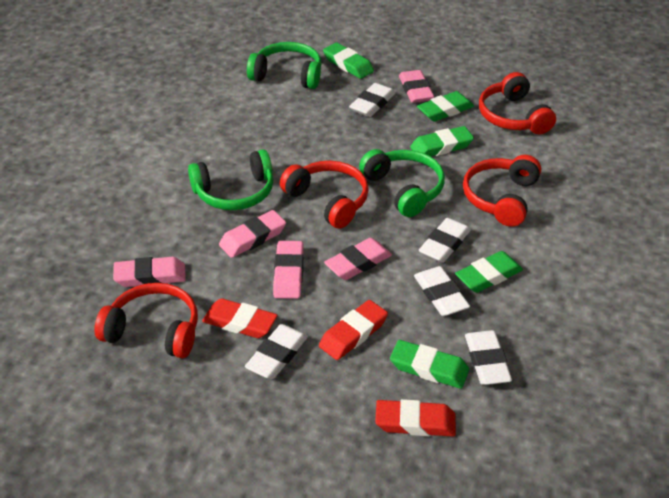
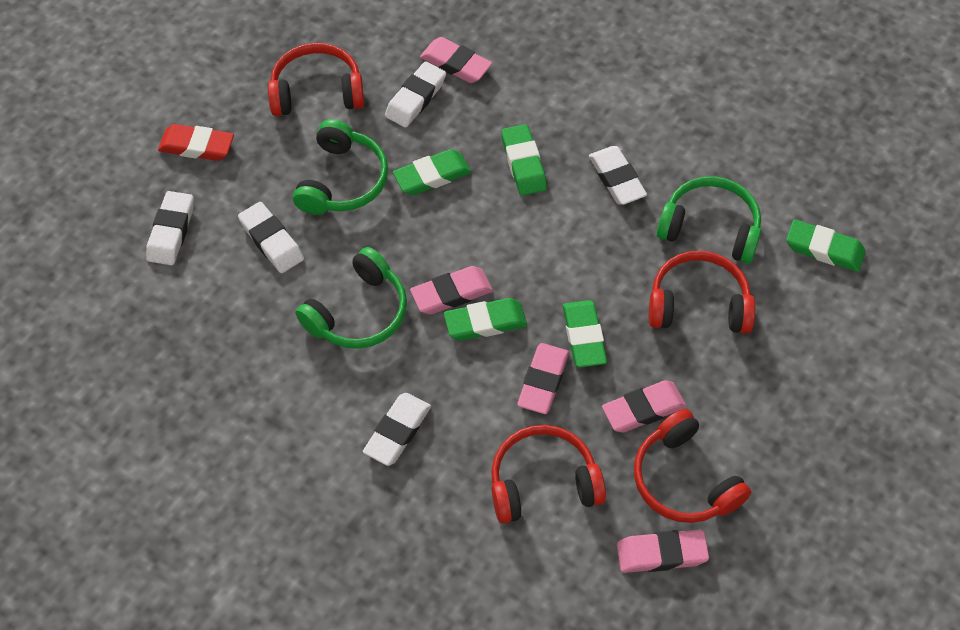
red eraser: [202,298,278,338] [319,300,388,360] [375,399,456,437] = 3 -> [158,124,234,161] = 1

